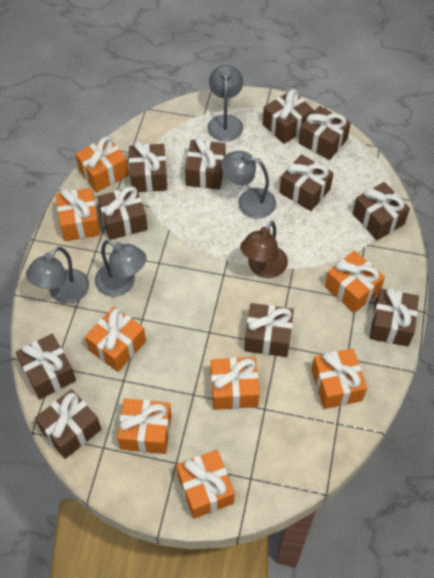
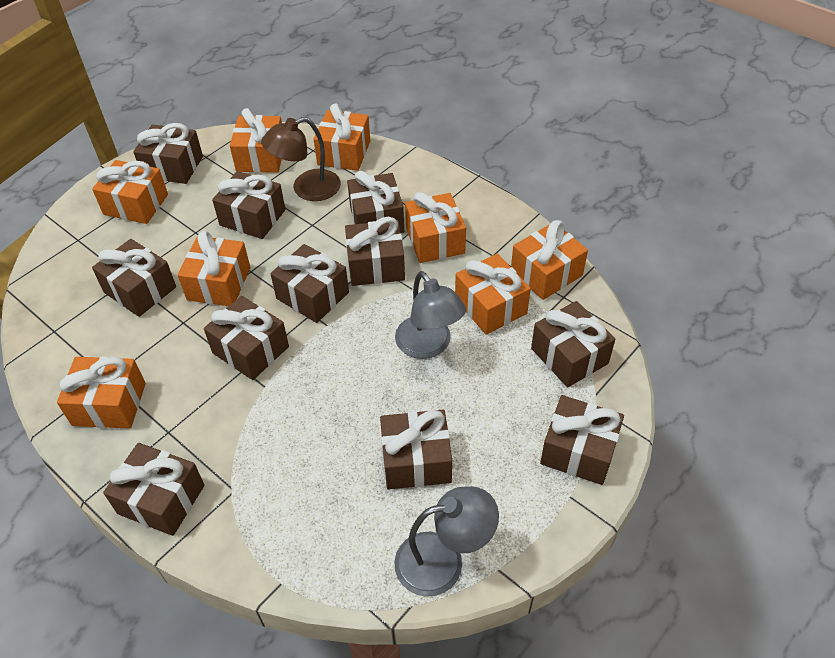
grey lamp: [26,247,89,303] [95,240,147,297] [208,65,243,142] [221,151,276,219] = 4 -> [394,486,499,597] [395,271,466,359] = 2

